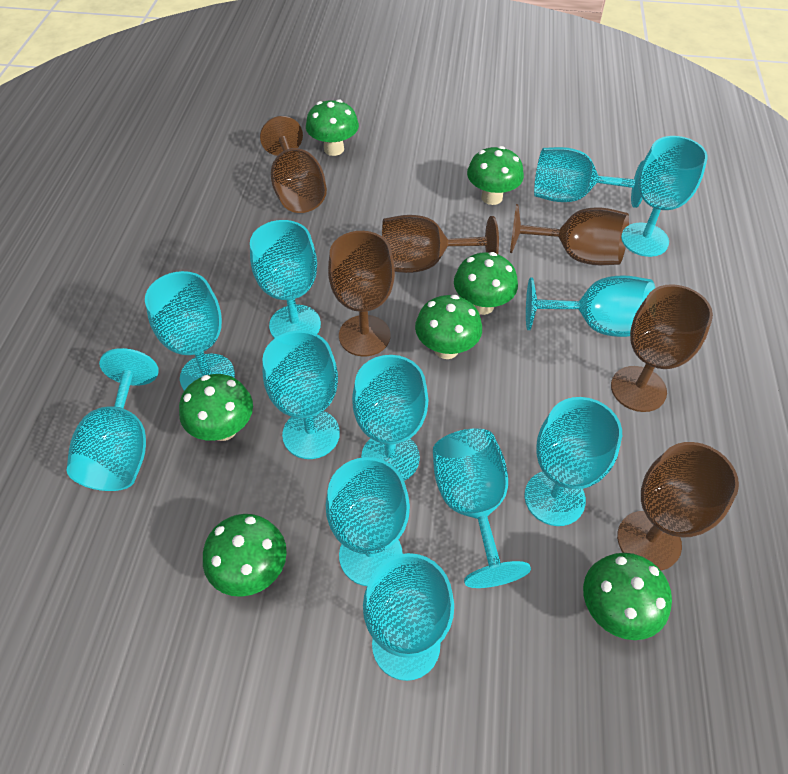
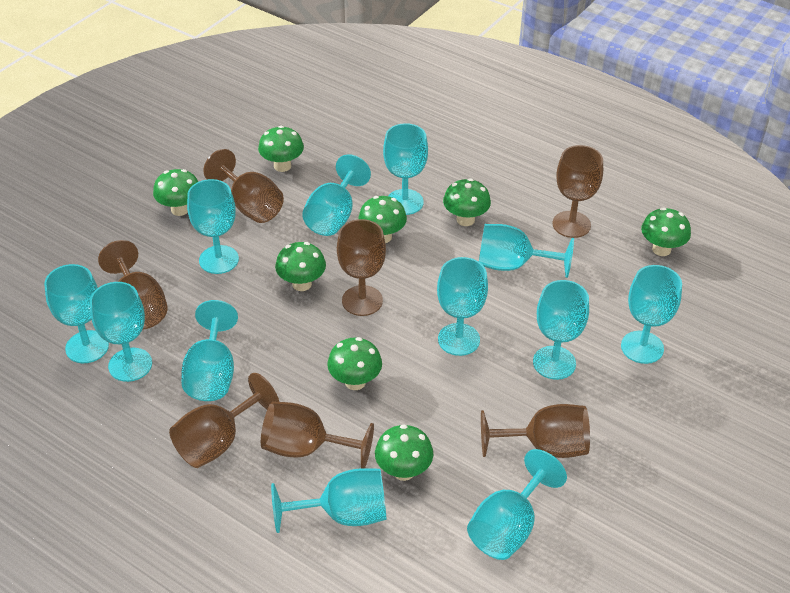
brown goblet: [260,116,327,213] [328,231,395,357] [382,215,499,273] [510,204,629,265] [611,284,713,412] [617,442,739,570] = 6 -> [98,240,168,330] [169,373,279,468] [203,149,284,223] [261,401,374,468] [337,219,386,316] [481,404,590,458] [553,145,603,238] = 7
green mushroom: [179,374,253,441] [203,514,287,597] [306,99,359,156] [415,295,482,359] [454,252,518,315] [467,146,524,205] [583,553,672,640] = 7 -> [153,169,198,216] [258,126,304,172] [275,242,326,291] [327,337,382,390] [358,196,407,243] [375,424,433,481] [443,179,491,226] [641,207,691,256] = 8

